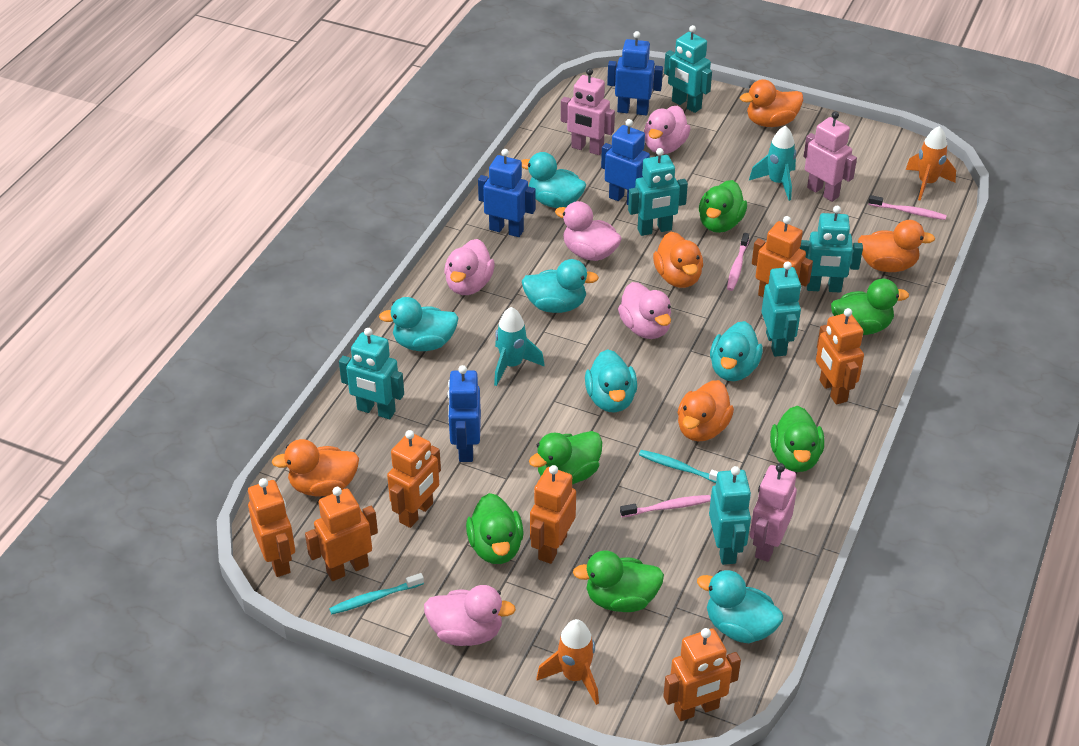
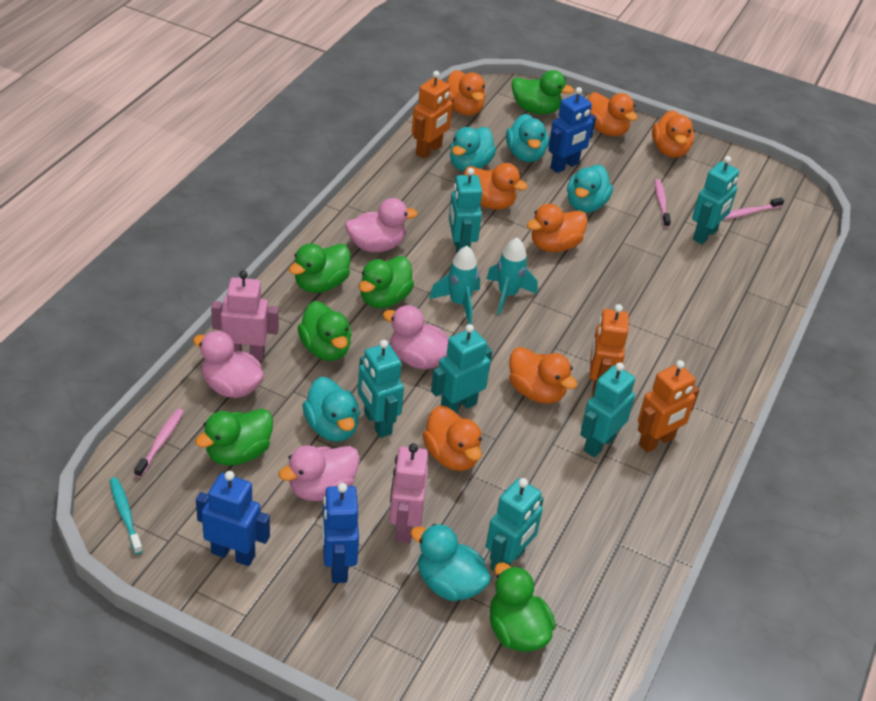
blue robot: [448,365,481,462] [478,149,536,237] [601,119,650,205] [607,31,663,115] = 4 -> [196,471,270,566] [322,483,359,583] [548,87,596,173] = 3
orange duck: [272,439,359,497] [653,232,703,288] [677,380,734,442] [740,79,803,127] [858,220,935,272] = 5 -> [423,405,482,471] [446,70,485,116] [463,163,528,210] [509,347,577,404] [527,204,588,252] [587,92,638,136] [652,110,694,158] = 7
orange robot: [248,478,295,577] [305,487,378,581] [387,430,441,528] [530,465,576,564] [663,628,741,721] [752,216,813,297] [816,308,864,405] = 7 -> [412,71,454,159] [590,304,629,397] [638,360,699,453] = 3
orange rocket: [536,619,599,705] [906,126,956,201] = 2 -> none = 0
pink duck: [424,585,516,646] [444,239,495,295] [555,201,622,261] [618,282,671,339] [644,106,691,154] = 5 -> [193,331,264,398] [279,445,360,501] [345,198,418,252] [383,305,448,370] = 4
pink robot: [561,68,615,155] [750,463,797,562] [804,111,857,202] = 3 -> [211,271,279,361] [389,443,428,543] = 2
turquoise duck: [379,297,458,351] [521,152,586,208] [522,259,599,313] [585,349,637,413] [697,570,783,643] [710,321,763,381] = 6 -> [303,377,360,442] [410,524,491,601] [450,127,496,172] [506,114,549,162] [567,165,613,213] = 5
turquoise toothbrush: [329,573,424,614] [639,450,718,483] = 2 -> [110,477,143,554] = 1

